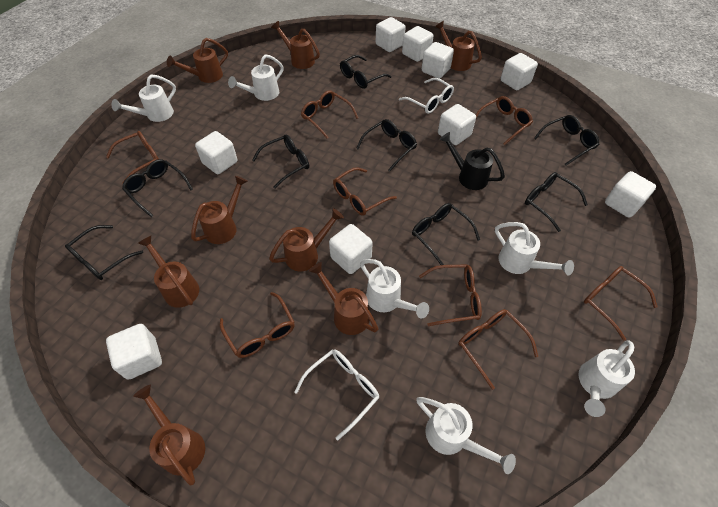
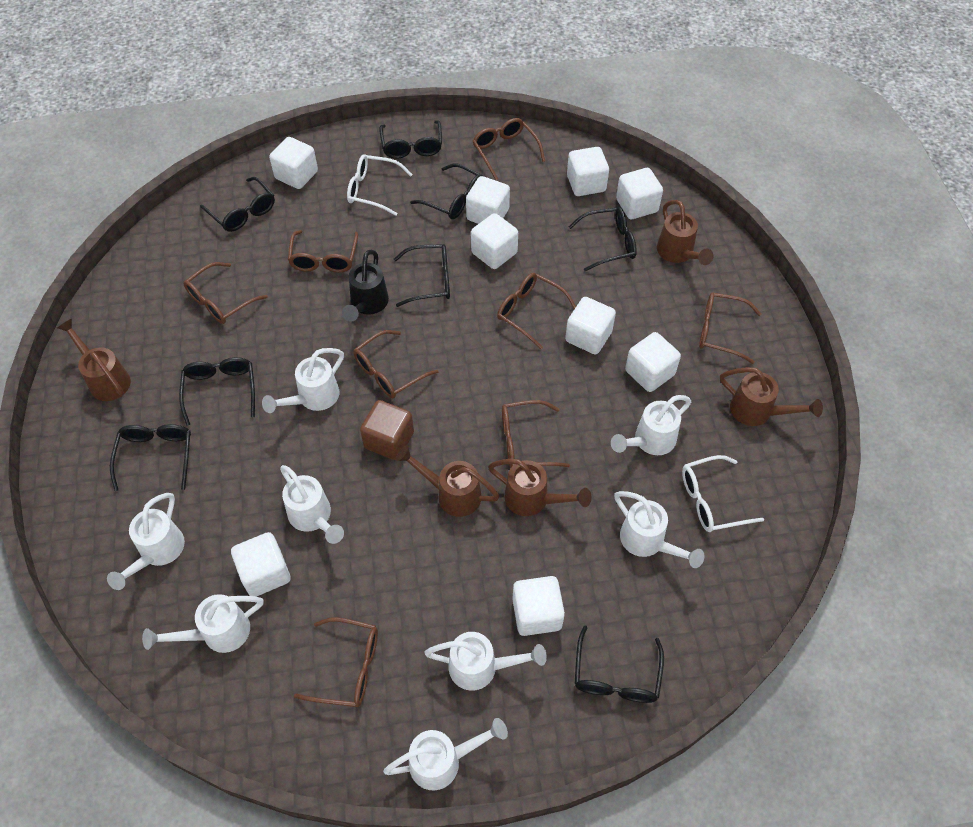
brown cube: none = 0 -> [360,400,414,460] = 1
brown watering can: [133,385,205,485] [138,236,199,308] [167,38,228,83] [191,176,248,244] [269,208,344,271] [271,21,320,69] [309,262,379,335] [435,21,482,71] = 8 -> [57,319,131,401] [396,446,500,517] [488,459,591,516] [657,200,713,265] [720,367,823,426] = 5
white watering can: [112,75,176,122] [228,54,284,101] [360,259,429,318] [416,397,516,474] [495,222,574,275] [578,340,635,417] = 6 -> [107,493,185,590] [142,594,264,653] [262,348,344,413] [280,465,344,544] [383,718,508,790] [424,632,547,691] [611,395,691,455] [614,491,705,568] = 8

